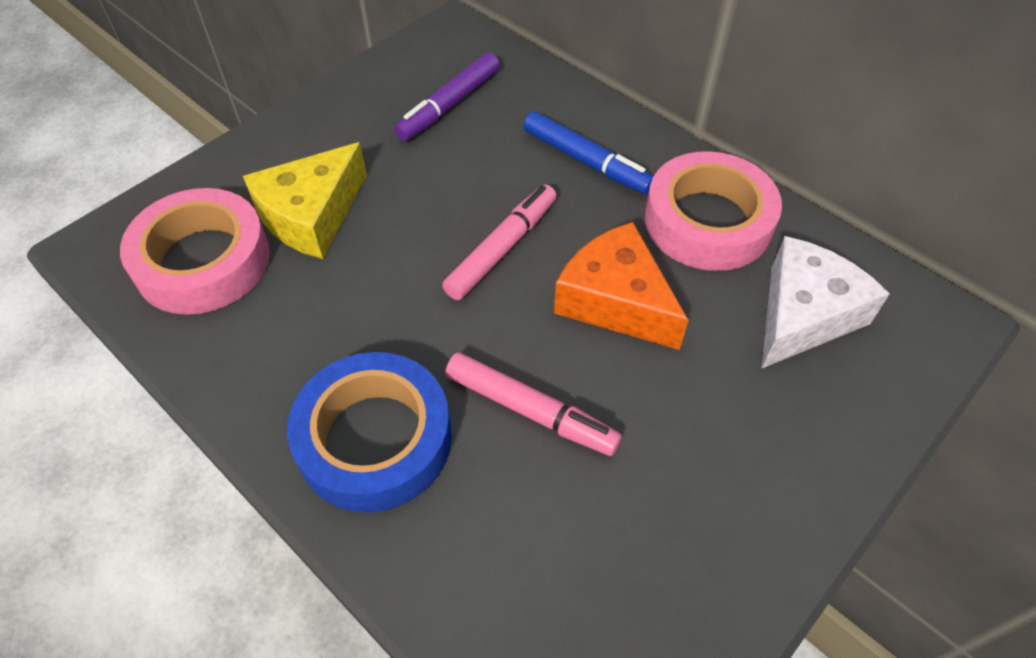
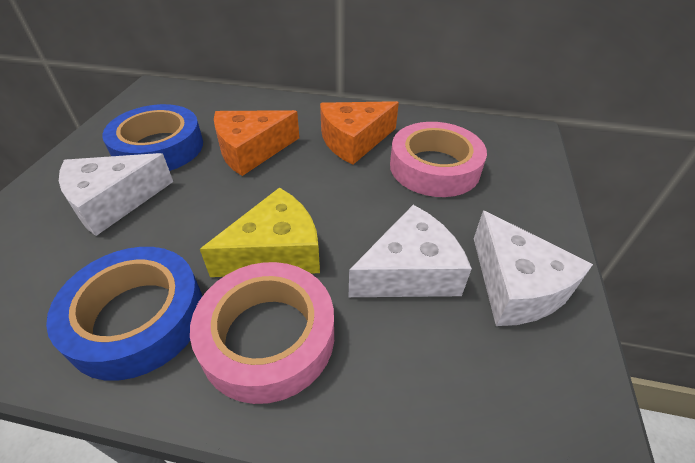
blue marker: [523,111,653,194] = 1 -> none = 0
blue tape: [287,352,452,513] = 1 -> [46,247,202,381] [102,104,203,171] = 2
orange cheese: [554,222,689,350] = 1 -> [214,110,299,176] [320,101,399,165] = 2
pink marker: [442,185,556,300] [445,353,622,456] = 2 -> none = 0
purple marker: [394,53,500,141] = 1 -> none = 0
white cheese: [762,236,890,368] = 1 -> [59,153,173,236] [349,205,472,297] [474,210,593,326] = 3

